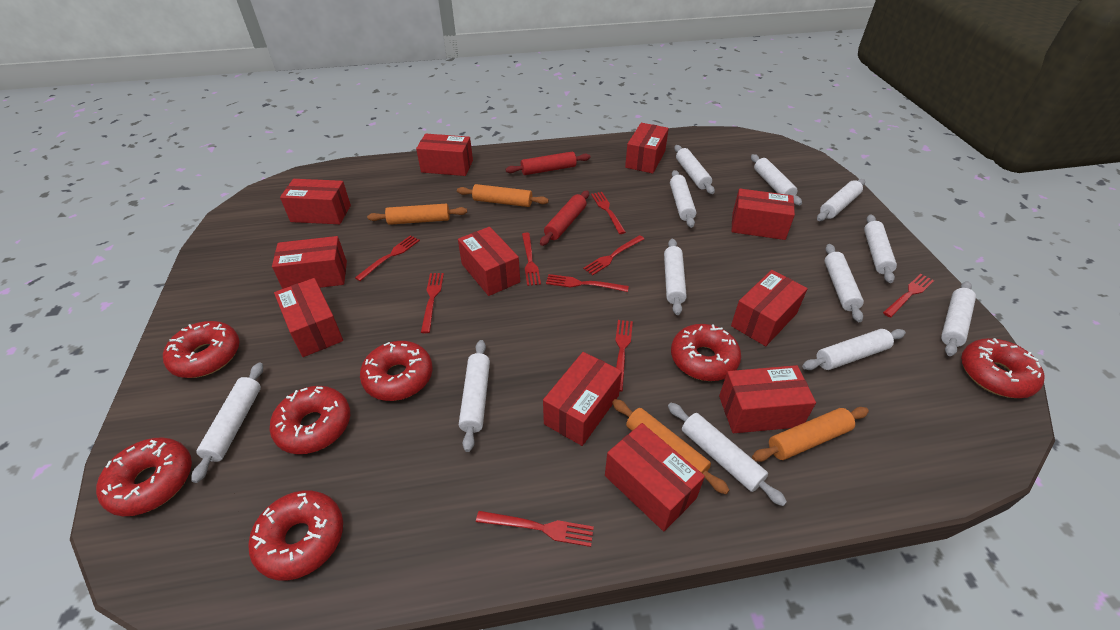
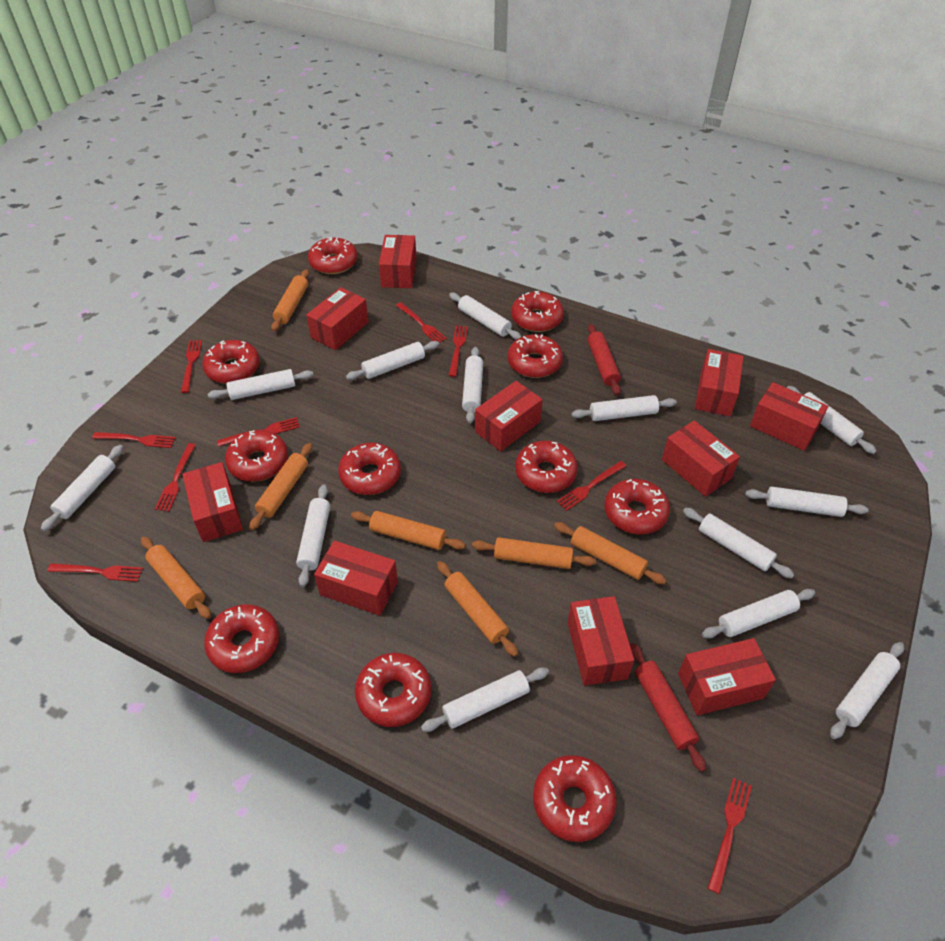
orange rolling pin: [367,204,467,225] [457,184,549,207] [612,399,729,494] [752,407,869,462] = 4 -> [141,537,211,619] [249,443,312,530] [271,269,309,331] [351,511,466,550] [437,561,518,657] [472,537,596,569] [554,522,666,584] = 7
red box: [272,236,347,289] [274,278,343,357] [280,179,351,224] [416,134,473,176] [458,227,520,296] [543,352,622,446] [605,423,705,531] [625,123,669,174] [719,365,816,433] [731,189,795,240] [731,270,808,346] = 11 -> [182,462,243,542] [306,287,369,350] [314,541,398,616] [379,235,417,288] [475,381,543,452] [567,596,634,686] [662,420,740,497] [678,638,776,716] [695,349,744,416] [750,382,828,451] = 10
red donut: [96,437,192,516] [163,321,239,378] [248,490,343,581] [270,386,350,454] [360,341,433,401] [671,324,741,381] [961,338,1045,398] = 7 -> [202,340,260,384] [204,604,279,673] [225,430,288,482] [308,237,358,274] [338,443,401,495] [355,653,431,727] [508,334,563,378] [511,291,564,332] [515,441,578,493] [533,755,617,842] [604,479,670,534] = 11
white rolling pin: [192,362,263,483] [459,340,490,452] [664,239,687,315] [668,403,787,506] [670,170,696,228] [674,145,715,194] [751,154,802,206] [802,329,906,370] [817,179,865,221] [825,244,864,322] [864,215,897,283] [941,281,976,356] = 12 -> [41,445,123,531] [208,369,313,400] [296,485,330,587] [346,341,439,380] [421,667,549,732] [449,292,521,340] [462,347,483,423] [572,395,677,421] [683,508,794,579] [702,589,815,638] [745,487,869,517] [787,386,876,454] [830,642,904,739] = 13

